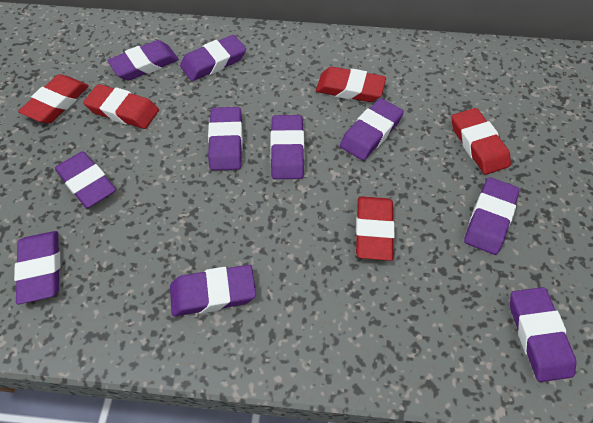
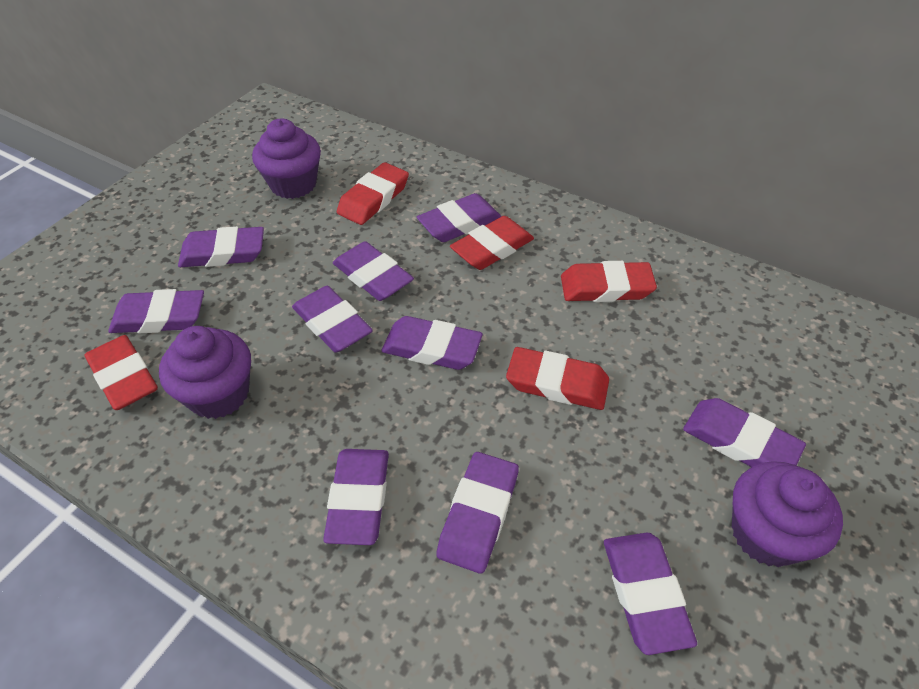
purple cupcake: none = 0 -> [159,326,251,419] [252,118,321,199] [732,461,843,567] = 3

